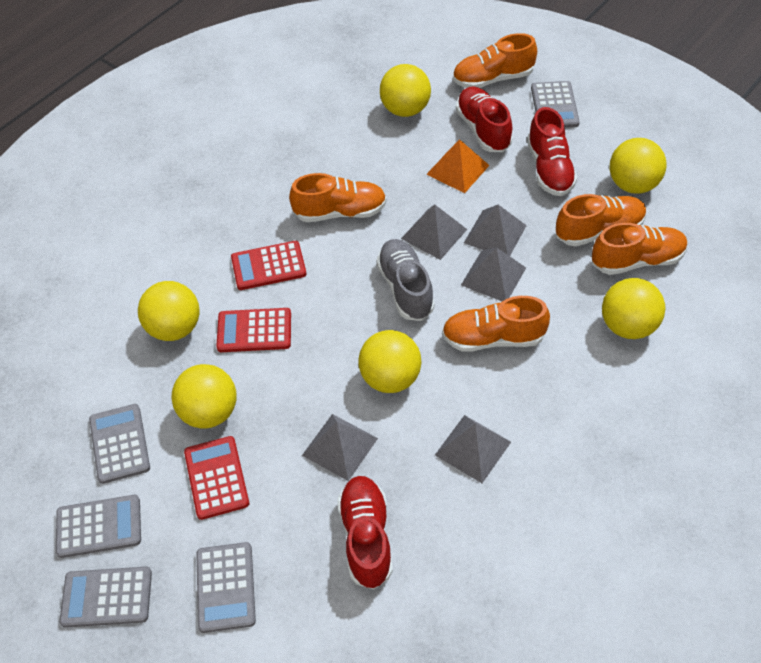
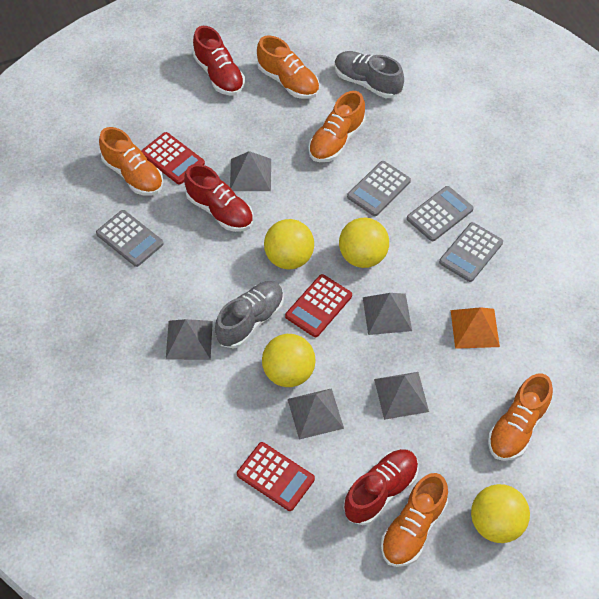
grey calculator: [56,495,141,558] [59,567,152,628] [89,404,150,484] [197,542,256,633] [531,81,580,128] = 5 -> [96,210,164,267] [347,161,411,216] [407,186,474,241] [439,222,503,282] = 4
grey shoe: [376,239,435,321] = 1 -> [215,281,284,349] [335,51,404,98] = 2
yellow ball: [138,281,200,341] [171,364,237,429] [358,330,422,393] [380,64,431,117] [602,278,665,339] [610,138,666,194] = 6 -> [262,334,316,387] [264,219,314,269] [339,217,389,268] [471,484,530,543] = 4

